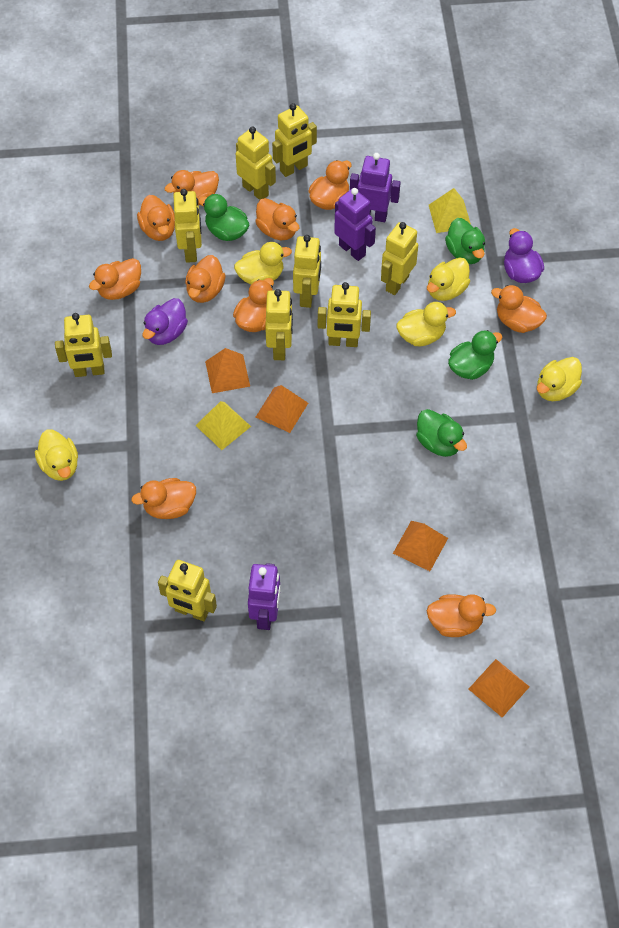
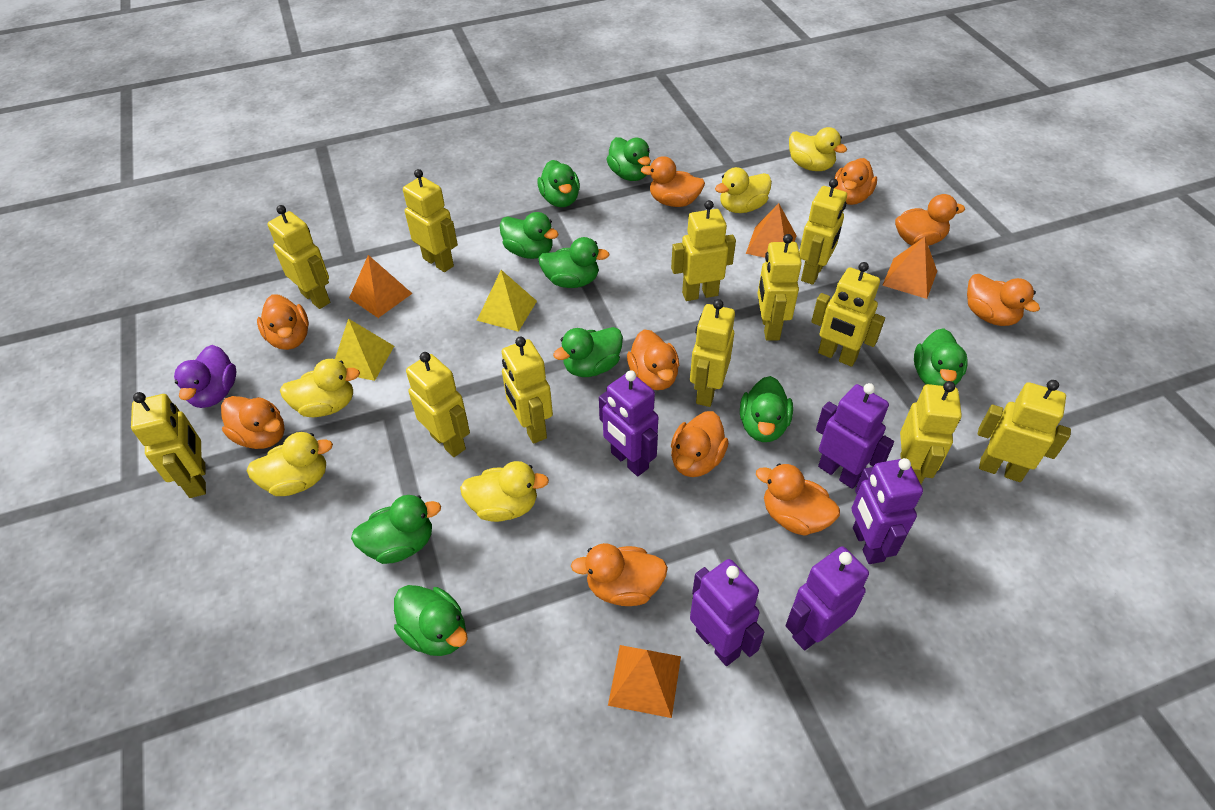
green duck: [198,194,249,241] [416,409,467,457] [445,218,485,264] [448,330,502,380] = 4 -> [351,495,441,564] [394,585,468,656] [500,212,559,259] [537,160,580,207] [538,237,610,288] [553,327,623,377] [606,137,651,181] [740,376,793,442] [914,328,968,386] = 9
purple duck: [142,298,188,345] [504,228,544,283] = 2 -> [174,345,236,408] = 1
purple robot: [248,563,281,630] [334,188,376,261] [350,153,401,222] = 3 -> [599,370,658,476] [690,559,764,666] [786,546,869,650] [816,383,894,489] [852,458,923,564] = 5
yellow robot: [55,313,112,377] [158,560,217,621] [173,189,202,263] [236,127,276,200] [265,289,293,360] [272,103,317,177] [293,235,321,308] [318,282,371,347] [381,222,418,295] = 9 -> [131,392,206,498] [267,205,330,309] [403,169,458,272] [406,352,470,457] [502,337,553,444] [671,200,736,301] [690,299,735,407] [757,234,802,341] [799,179,847,285] [811,262,885,367] [900,381,962,484] [978,380,1071,482] = 12

